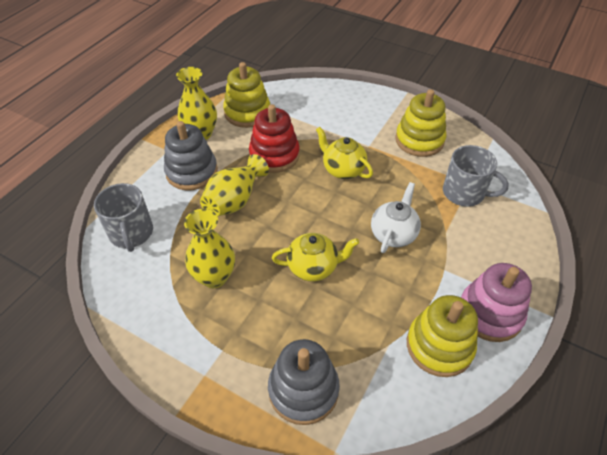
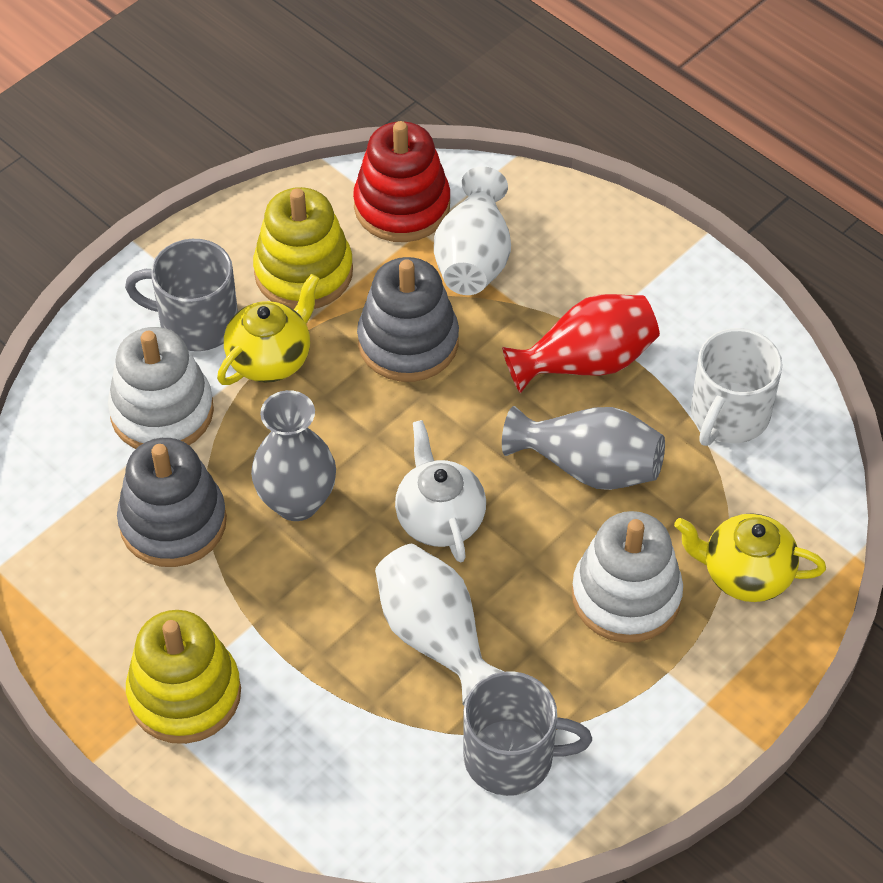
grey vase: none = 0 -> [251,390,336,521] [502,406,665,490] = 2
pink stacking toy: [461,263,532,342] = 1 -> none = 0
red vase: none = 0 -> [502,294,660,393] = 1
white mug: none = 0 -> [691,328,783,446] = 1
white stacking toy: none = 0 -> [108,327,214,449] [572,511,683,643] = 2
white vase: none = 0 -> [375,544,505,705] [434,166,511,295] = 2
yellow stacking toy: [223,62,270,128] [395,89,447,157] [407,295,478,377] = 3 -> [126,610,241,744] [253,187,353,310] = 2
yellow vase: [176,67,217,140] [184,209,235,288] [200,154,269,217] = 3 -> none = 0

